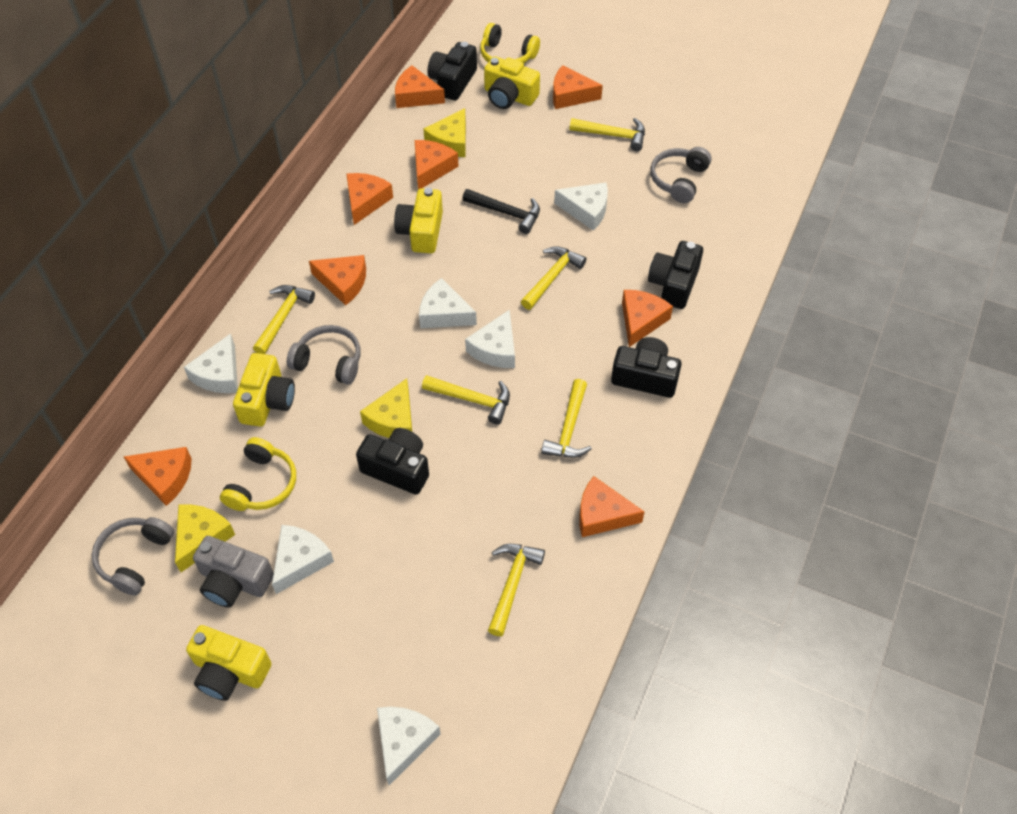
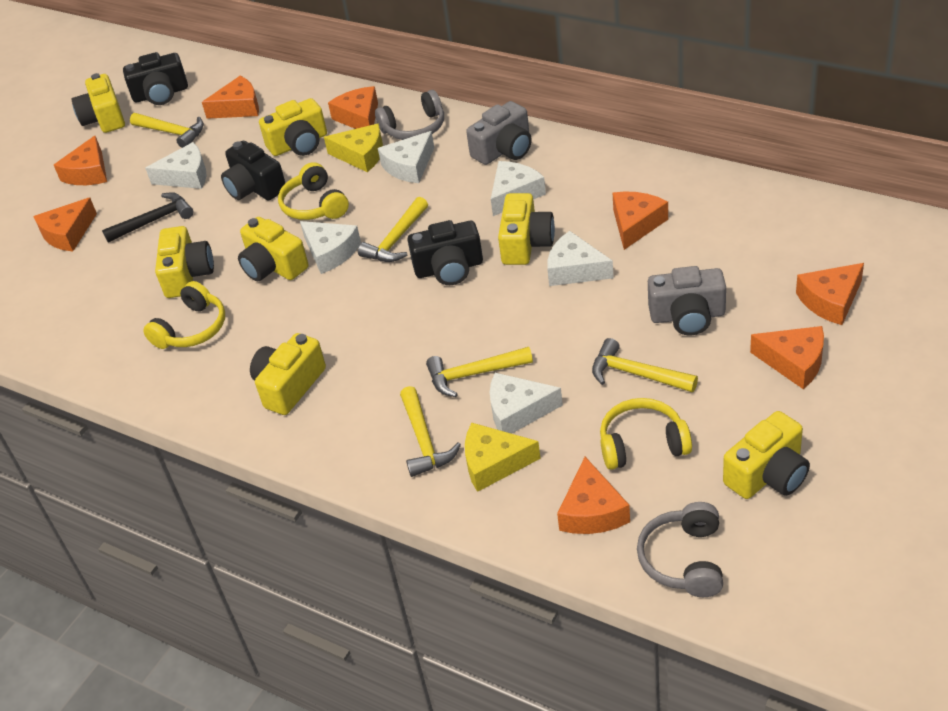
black camera: [356,428,429,495] [428,42,477,100] [611,337,682,398] [648,241,703,309] = 4 -> [123,52,188,105] [221,141,285,200] [408,220,483,285] = 3
grey camera: [193,536,274,608] = 1 -> [466,101,532,165] [648,266,726,335] = 2
grey headphones: [92,517,174,595] [287,325,360,385] [650,147,712,203] = 3 -> [375,90,444,140] [637,502,723,597] = 2
yellow camera: [186,625,272,701] [233,353,295,427] [394,188,443,253] [484,56,540,109] = 4 -> [72,73,125,133] [155,226,214,298] [238,217,309,281] [250,333,326,415] [259,98,327,156] [498,193,555,265] [723,411,810,499] = 7
yellow cheese: [175,504,235,572] [360,378,412,438] [423,108,466,157] = 3 -> [324,124,383,172] [465,423,541,492] = 2
yellow hammer: [253,285,315,354] [422,375,510,425] [488,544,545,636] [521,246,586,310] [541,379,592,458] [570,118,645,151] = 6 -> [130,113,204,148] [358,197,428,262] [400,386,461,477] [426,347,533,397] [592,338,698,392] = 5
yellow headphones: [220,437,296,511] [480,23,540,63] = 2 -> [143,281,225,349] [278,162,349,220] [600,398,692,470] = 3

